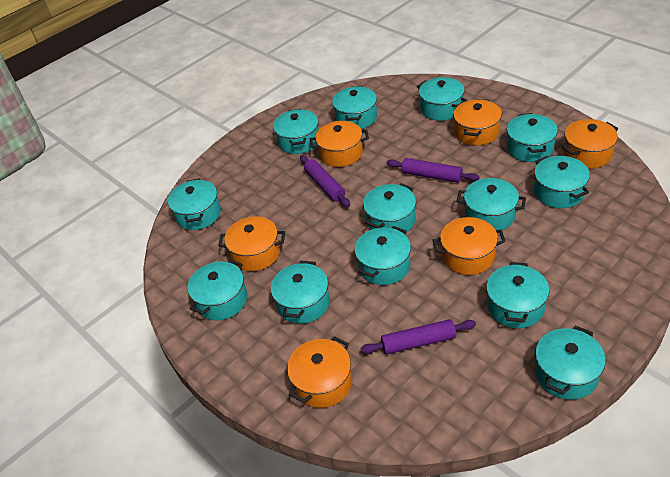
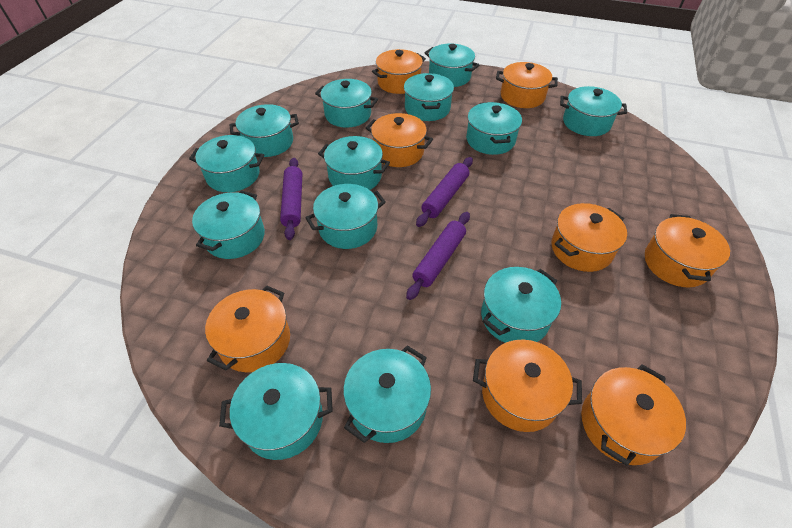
orange pot: [218,216,285,271] [287,336,352,408] [310,121,369,167] [433,217,506,275] [453,99,502,145] [562,119,618,168] = 6 -> [205,285,290,373] [366,113,433,167] [372,49,426,94] [473,340,582,432] [496,62,558,108] [551,203,627,272] [581,364,686,466] [645,214,730,287] = 8

